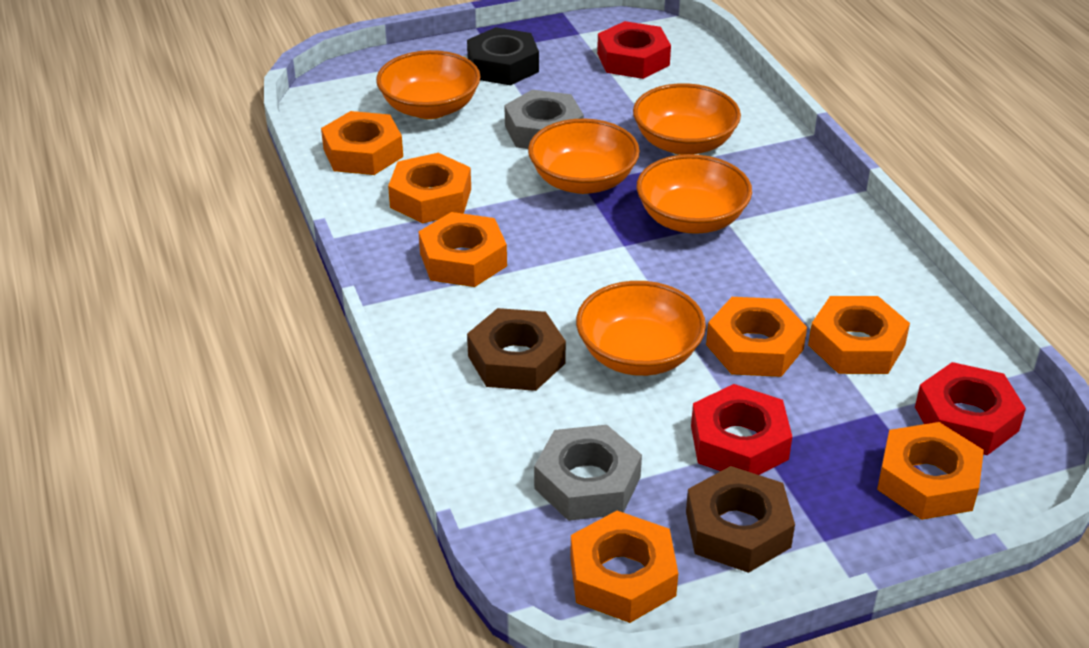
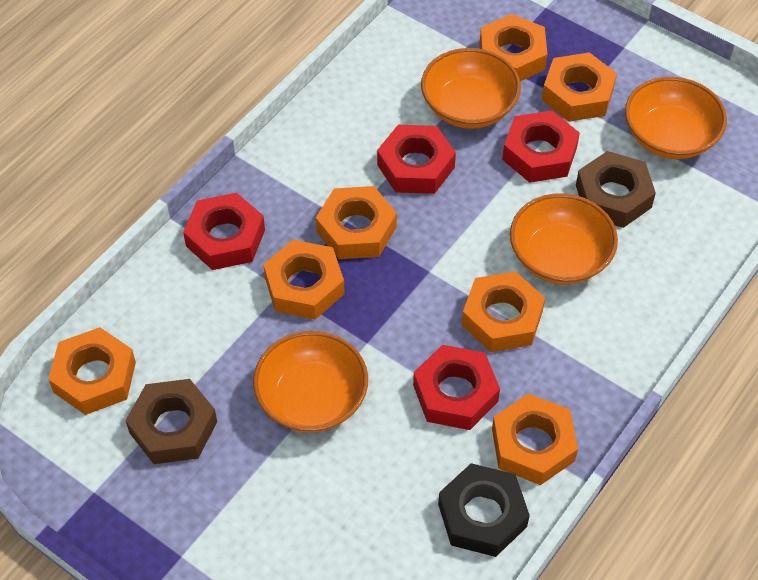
grey nut: [504,90,584,149] [534,425,642,521] = 2 -> none = 0
orange bowl: [376,50,480,119] [528,119,640,194] [576,281,706,376] [633,83,741,155] [637,154,752,234] = 5 -> [253,331,368,433] [421,48,521,129] [510,193,618,285] [625,77,727,159] = 4
red nut: [597,21,671,79] [691,384,792,475] [915,362,1026,455] = 3 -> [183,193,265,270] [377,125,456,194] [413,345,500,430] [502,111,580,183] = 4

